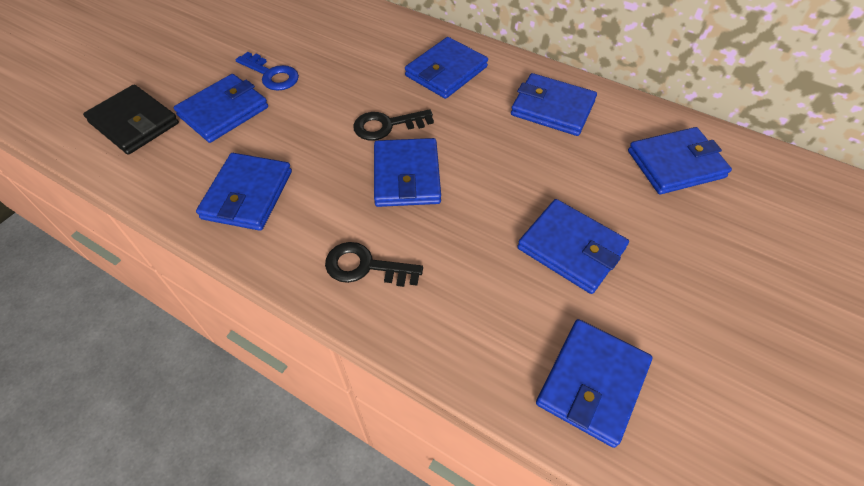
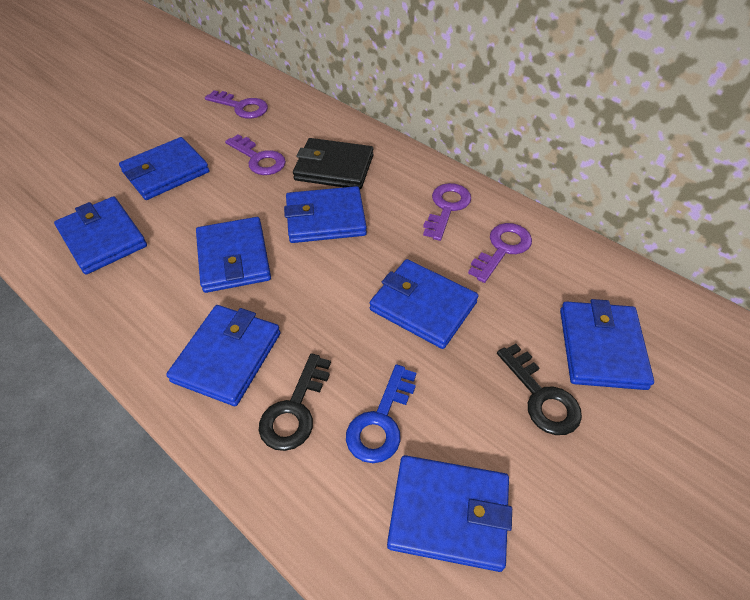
purple key: none = 0 -> [205,90,268,119] [225,134,286,175] [423,183,471,241] [468,223,532,283] = 4

